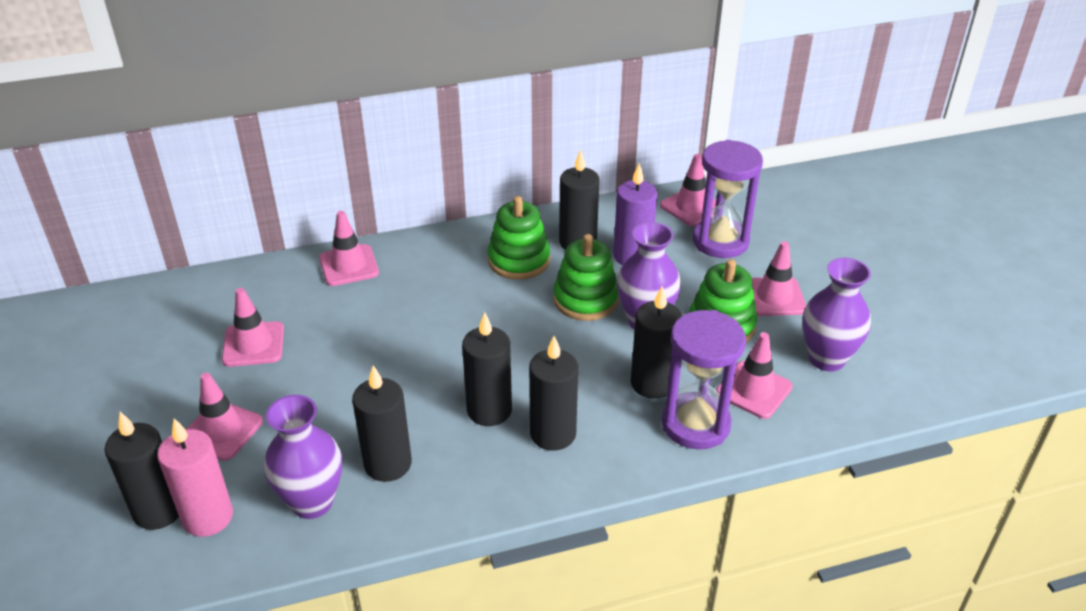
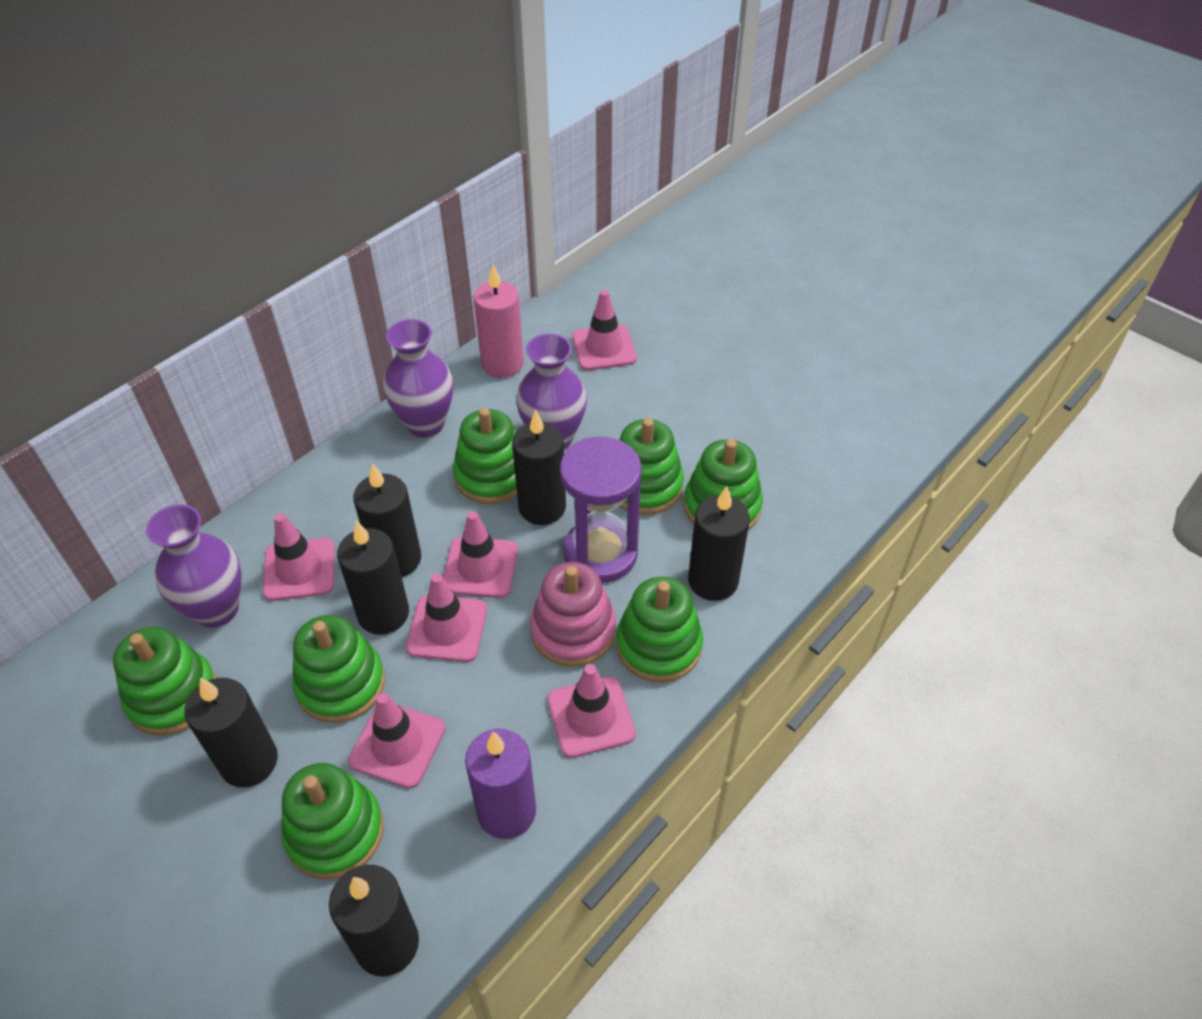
green stacking toy: [487,196,550,280] [553,234,619,321] [689,259,757,342] = 3 -> [113,627,216,736] [281,763,384,879] [292,615,385,723] [453,408,517,504] [616,577,703,682] [619,418,684,515] [683,439,763,530] = 7
pink stacking toy: none = 0 -> [530,562,616,667] = 1
purple hourglass: [662,310,746,449] [693,140,763,258] = 2 -> [560,437,642,583] = 1

